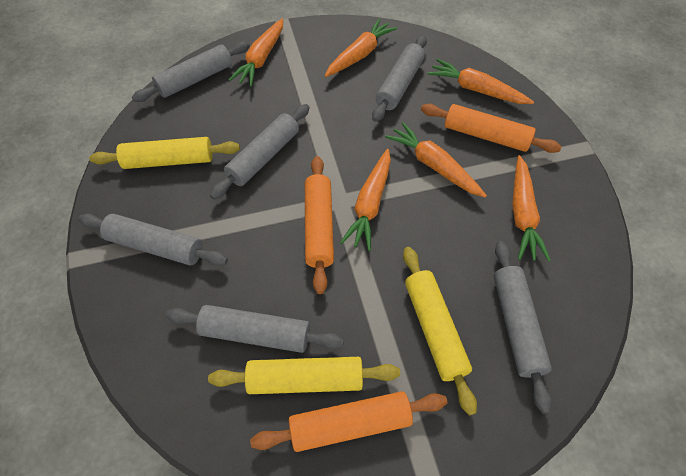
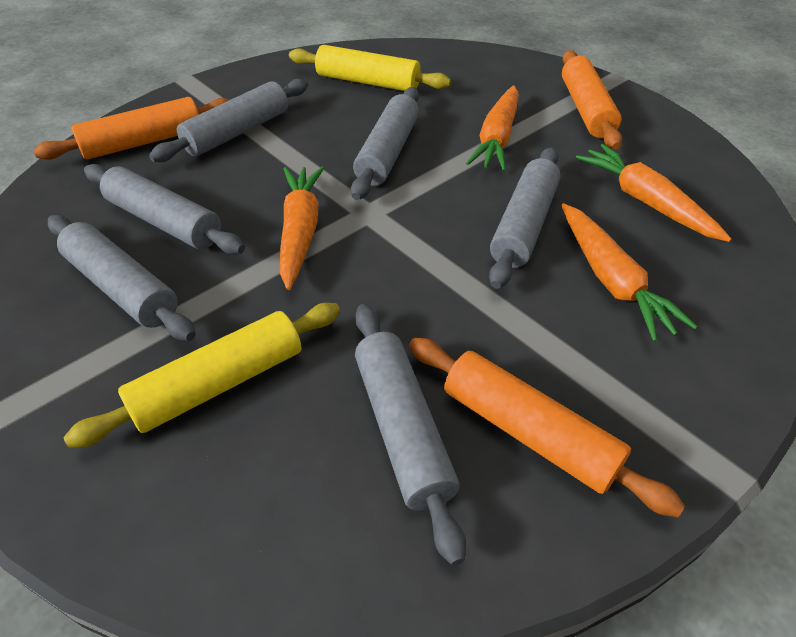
orange carrot: [229,19,283,86] [325,19,398,77] [340,149,391,251] [385,122,487,197] [428,59,534,104] [512,155,551,262] = 6 -> [280,166,324,290] [466,86,519,171] [561,203,698,342] [576,144,732,242] = 4
yellow rolling pin: [89,137,240,169] [208,357,400,394] [403,247,477,415] = 3 -> [63,303,340,448] [289,45,451,91] = 2

